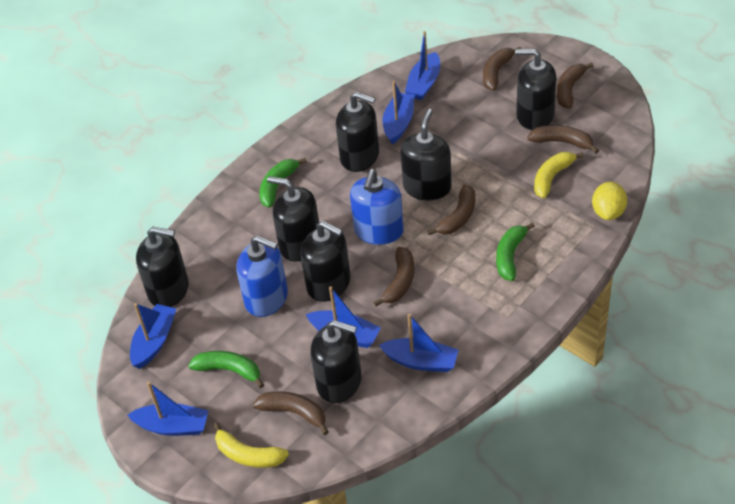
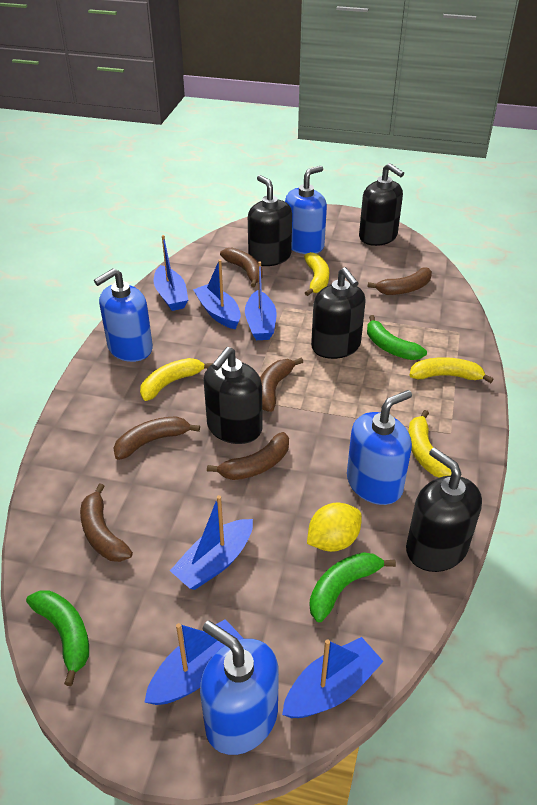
black soap dispenser: [136,227,189,307] [267,176,319,262] [300,221,351,302] [310,320,362,403] [336,92,379,172] [400,109,452,201] [515,49,556,130] = 7 -> [204,347,263,444] [248,175,292,266] [311,267,366,359] [359,163,404,246] [406,447,482,572] = 5
blue soap dispenser: [236,236,288,317] [350,169,404,245] = 2 -> [94,268,153,362] [200,621,279,755] [285,166,327,254] [347,390,412,505] = 4
yellow banana: [213,422,289,468] [534,152,584,199] = 2 -> [140,358,213,401] [304,252,329,296] [408,410,452,477] [409,357,494,383] = 4

